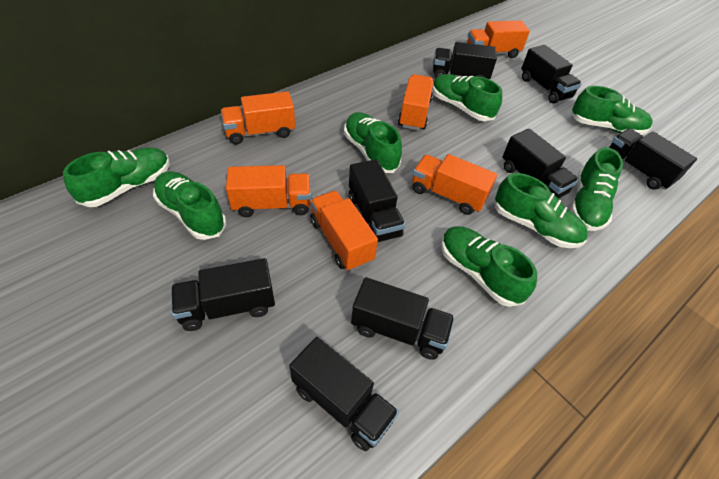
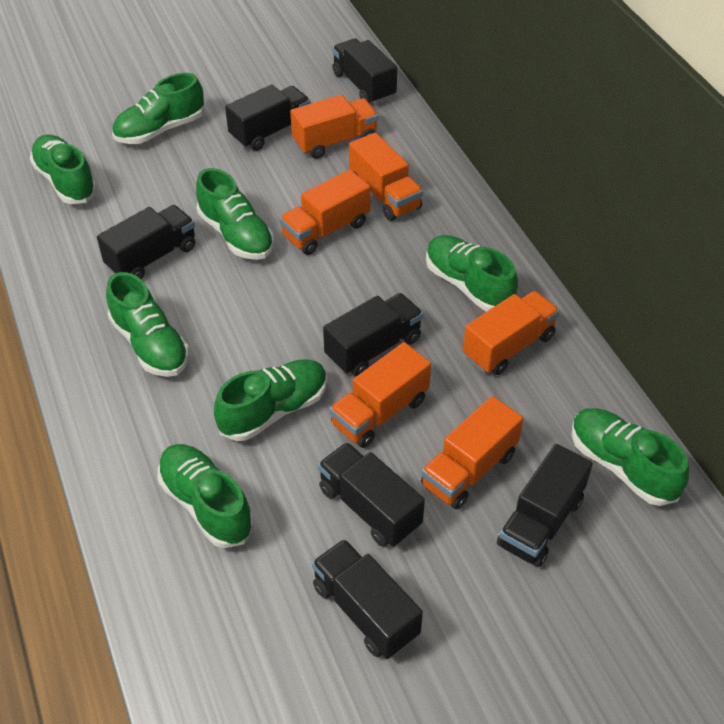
black truck: [171,258,275,331] [289,337,399,451] [349,159,405,242] [351,277,455,360] [433,42,497,79] [502,129,579,199] [521,45,582,104] [609,128,697,190] = 8 -> [97,205,195,279] [225,85,310,151] [312,539,423,659] [318,442,425,547] [323,293,423,376] [332,38,397,104] [497,444,593,567] = 7

